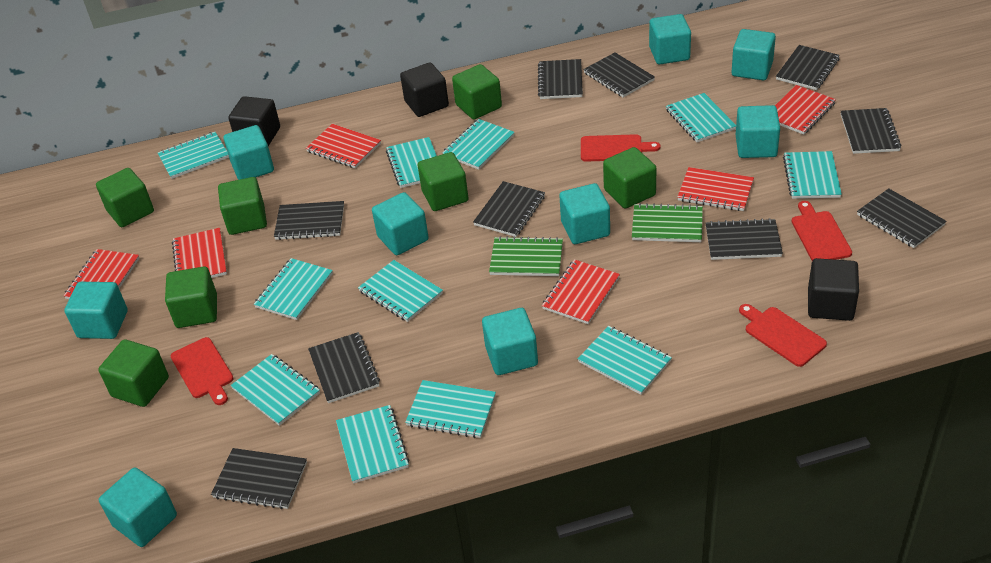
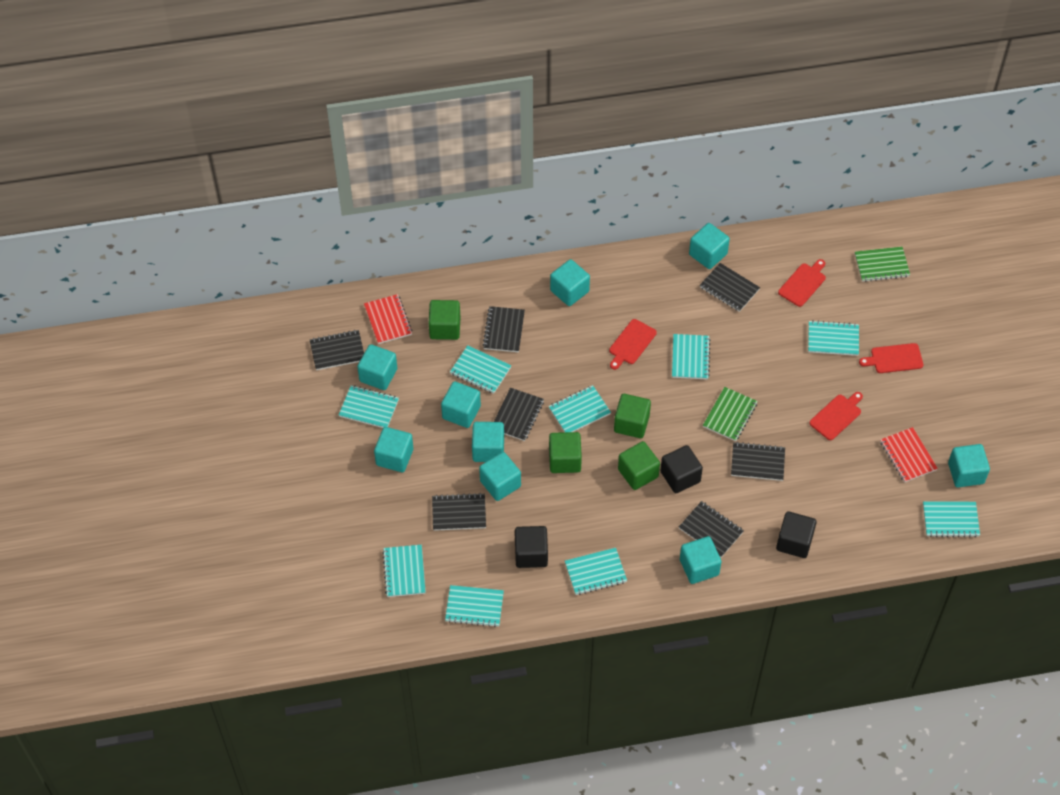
black notebook: [211,448,307,509] [274,201,344,240] [308,332,380,403] [473,181,545,237] [538,59,583,99] [583,52,655,97] [706,218,783,260] [776,45,840,90] [841,108,902,154] [857,188,946,248] = 10 -> [310,330,364,370] [432,493,486,531] [482,306,525,352] [494,388,544,441] [679,501,744,558] [700,263,760,312] [731,442,785,481] = 7
green cube: [96,168,154,227] [98,339,169,407] [165,267,217,328] [218,177,267,235] [418,152,469,211] [452,64,502,120] [603,147,656,209] = 7 -> [429,300,461,340] [549,432,582,473] [614,394,651,438] [618,441,660,490] = 4
red notebook: [63,249,140,299] [172,228,227,278] [306,124,381,168] [542,259,620,324] [677,167,754,211] [775,85,836,135] = 6 -> [364,294,412,344] [880,427,938,482] = 2
turquoise notebook: [158,132,229,179] [231,354,320,426] [254,258,333,320] [336,405,409,483] [358,260,443,322] [386,137,437,188] [405,380,496,438] [442,119,515,170] [578,326,672,395] [666,93,736,142] [783,151,842,199] = 11 -> [339,385,399,428] [382,545,426,597] [445,585,504,627] [450,345,511,394] [549,385,611,432] [565,548,627,595] [672,334,710,380] [808,320,859,356] [923,501,980,537] = 9

